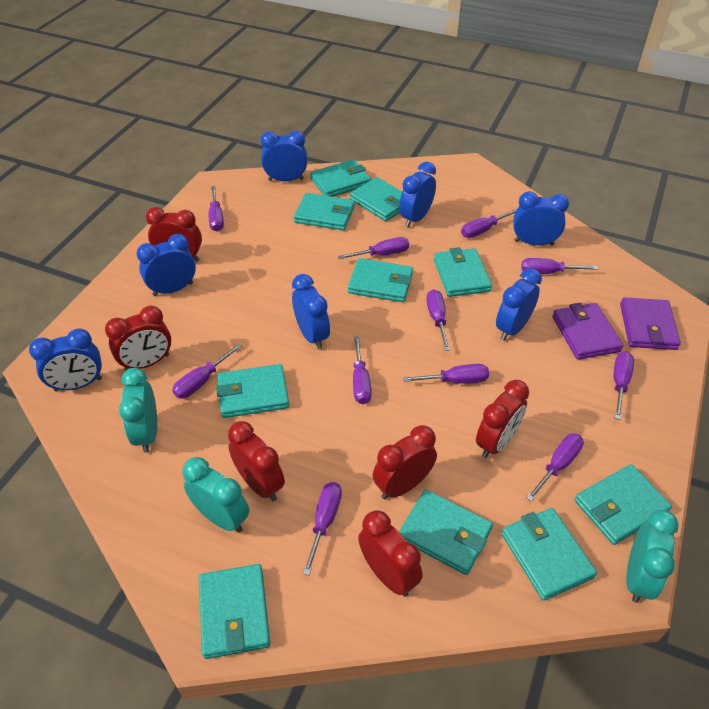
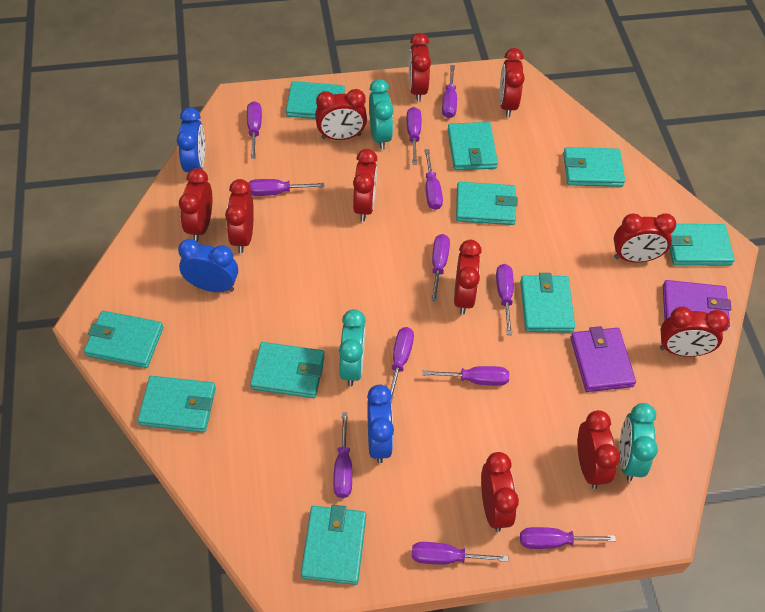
blue clock: [29,328,102,391] [136,234,196,296] [260,130,307,181] [292,274,330,350] [399,162,436,227] [496,268,542,341] [513,191,569,245] = 7 -> [177,108,205,172] [178,239,238,292] [367,385,394,463] = 3
purple screwdriver: [172,344,242,399] [209,186,224,231] [303,482,342,575] [338,237,409,259] [353,336,372,404] [403,364,489,384] [426,289,450,351] [461,209,517,238] [522,258,598,274] [526,434,584,502] [614,351,634,420] = 11 -> [247,101,262,159] [249,179,324,196] [333,412,352,498] [390,327,414,403] [407,107,421,164] [412,542,508,564] [422,366,509,386] [424,149,443,210] [431,234,450,302] [442,65,457,118] [496,264,514,335] [520,527,616,549] = 12
red clock: [105,306,171,371] [146,207,202,261] [228,421,285,501] [358,510,422,597] [373,425,437,500] [476,380,529,459] = 6 -> [179,168,212,242] [225,179,254,253] [315,89,367,140] [353,149,377,221] [409,33,431,102] [454,240,482,314] [481,452,519,532] [499,48,525,117] [578,410,620,489] [614,213,676,263] [660,307,729,357] = 11

